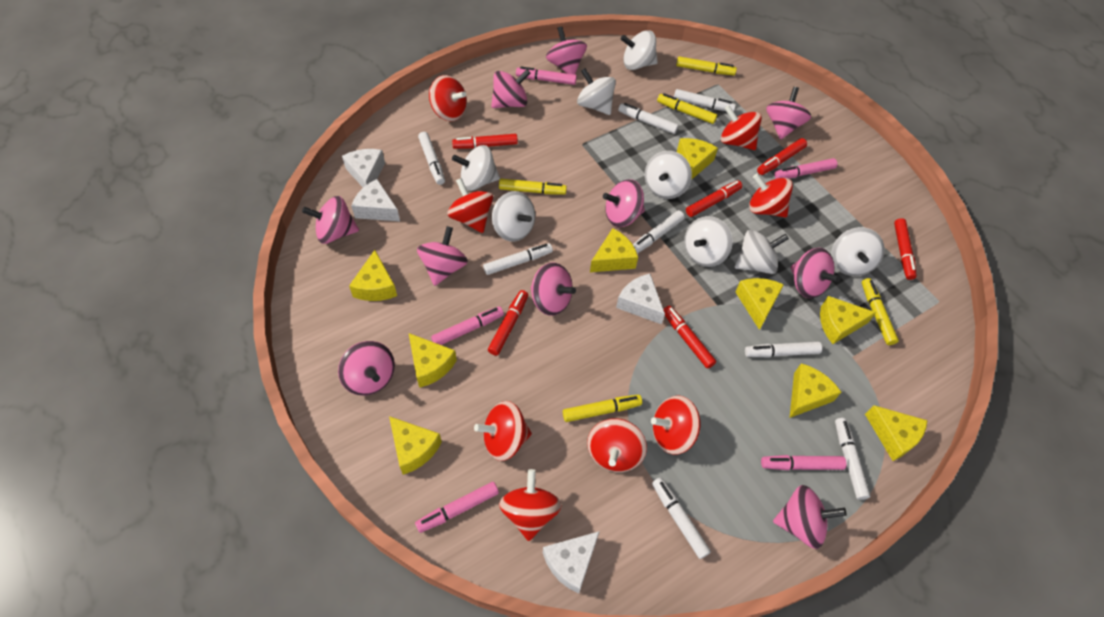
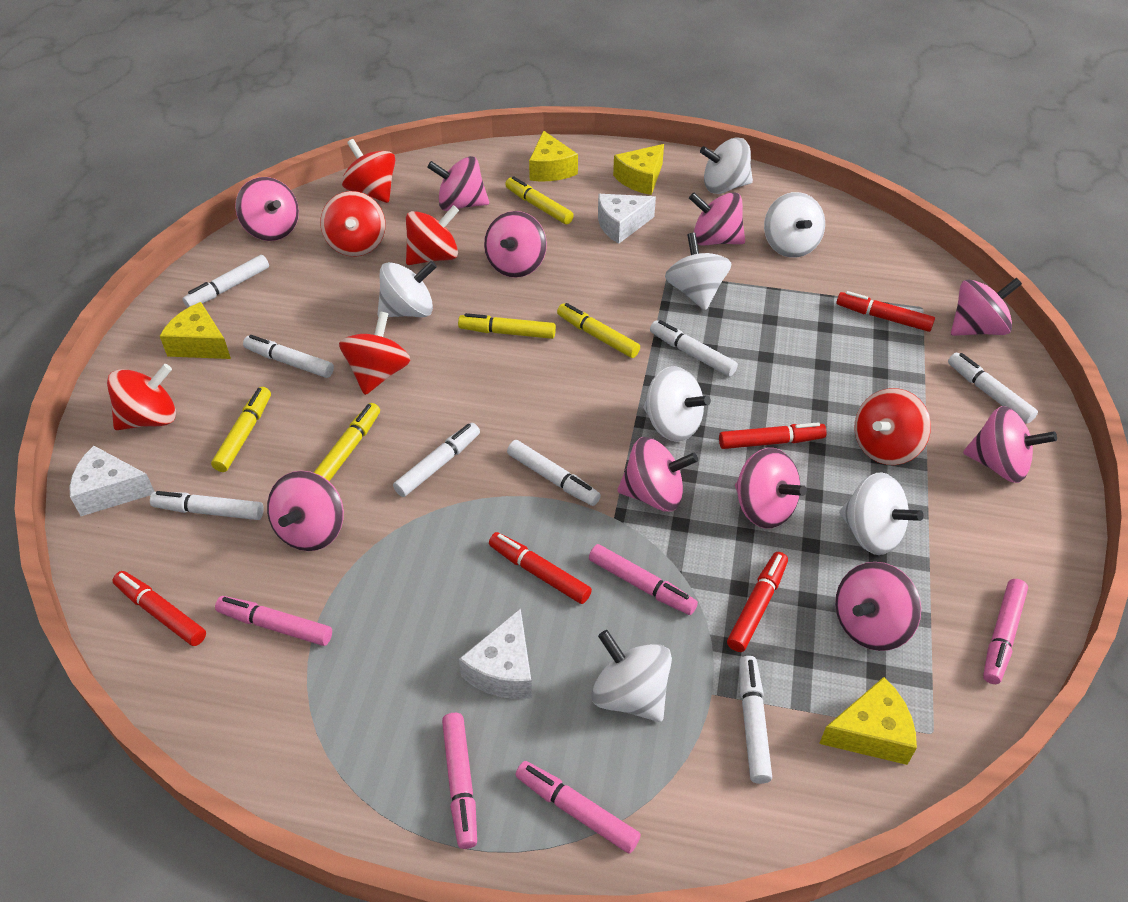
red marker: [452,134,518,149] [488,290,528,356] [664,305,716,369] [686,181,742,217] [757,138,807,175] [894,218,917,280] = 6 -> [112,571,206,646] [489,532,592,604] [719,422,827,449] [727,552,788,652] [837,291,935,332] = 5
red spinning top: [429,75,467,122] [447,178,493,233] [474,401,532,461] [499,469,562,541] [587,418,647,472] [651,396,700,455] [721,105,762,150] [749,174,793,217] = 8 -> [107,364,176,430] [320,191,385,256] [339,311,410,395] [342,139,395,203] [406,205,459,265] [854,388,931,465] = 6
white cheese: [342,149,385,187] [351,179,400,221] [543,531,600,594] [616,274,665,325] = 4 -> [70,446,155,516] [459,608,532,699] [598,194,656,244] = 3
white spinning top: [452,145,500,191] [492,191,535,242] [577,68,616,115] [621,30,658,70] [645,151,692,199] [684,216,732,267] [735,230,789,274] [831,227,885,276] = 8 -> [377,261,437,317] [592,630,672,722] [643,366,711,442] [665,233,731,311] [700,138,753,194] [764,192,825,258] [839,472,923,555] = 7
yellow cheese: [349,250,397,301] [389,416,442,475] [409,333,457,388] [590,228,638,272] [677,138,718,180] [735,278,784,330] [790,363,841,418] [820,296,877,344] [865,405,928,461] = 9 -> [160,302,231,359] [529,130,578,181] [613,144,664,195] [819,677,917,765] = 4

